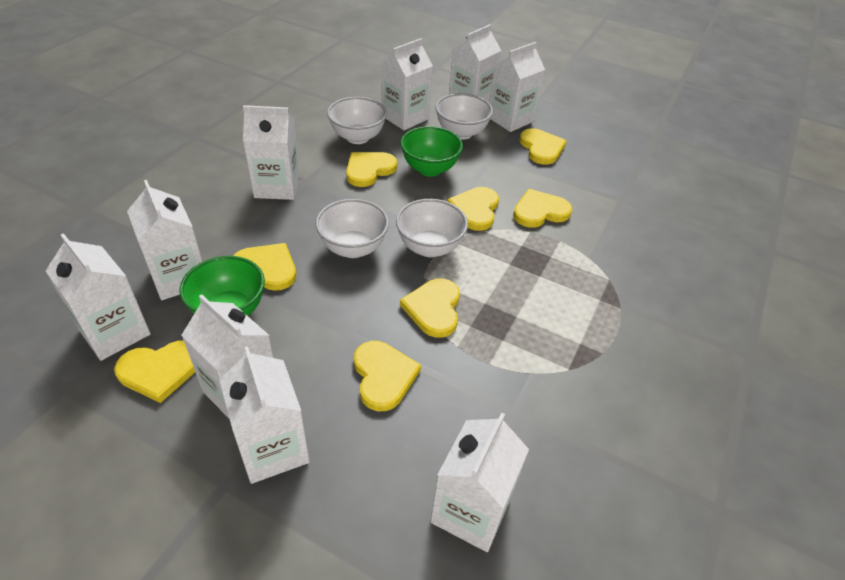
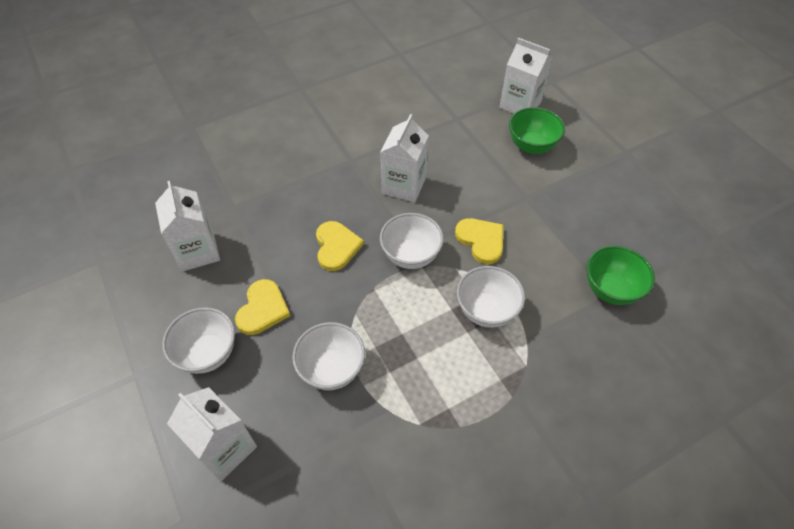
white carton: [46,233,151,361] [127,180,203,300] [181,294,274,419] [220,346,310,484] [243,105,300,200] [382,38,433,130] [430,412,529,552] [449,24,501,102] [489,42,545,132] = 9 -> [155,181,220,272] [167,387,257,482] [381,114,429,202] [499,38,552,114] = 4
yellow heart: [114,340,195,403] [233,243,296,291] [346,152,397,187] [354,341,421,411] [400,278,460,338] [447,187,499,231] [513,189,572,228] [519,128,566,165] = 8 -> [235,279,290,335] [316,221,364,271] [455,218,503,264] = 3

